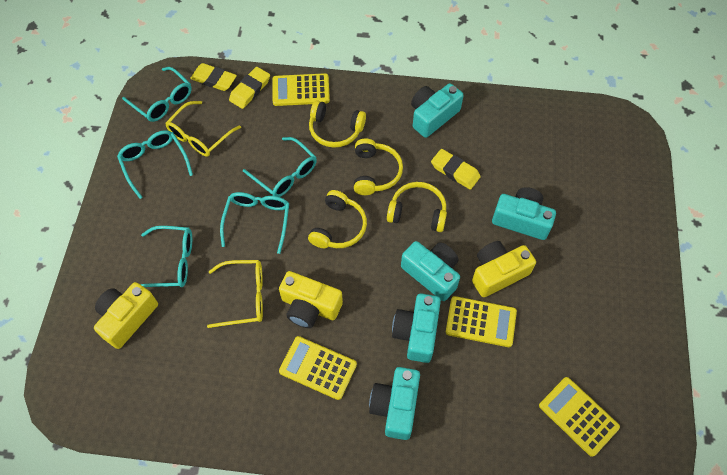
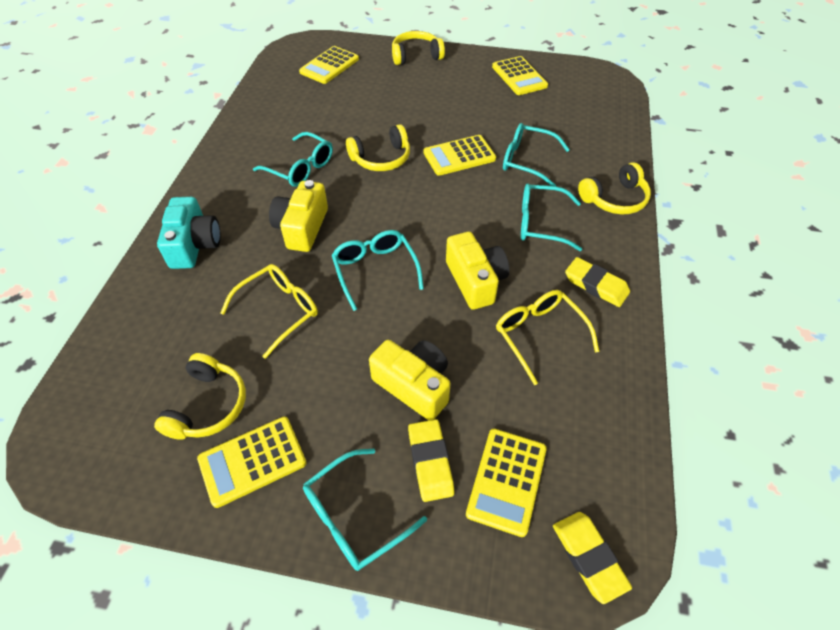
turquoise camera: [369,367,420,440] [392,293,441,363] [401,241,460,301] [411,83,464,138] [492,187,556,240] = 5 -> [157,197,221,269] = 1
yellow calculator: [273,73,330,106] [279,336,357,400] [446,296,517,347] [539,377,620,457] = 4 -> [197,417,307,508] [299,46,359,84] [423,135,496,176] [466,429,547,537] [492,56,548,95] = 5

